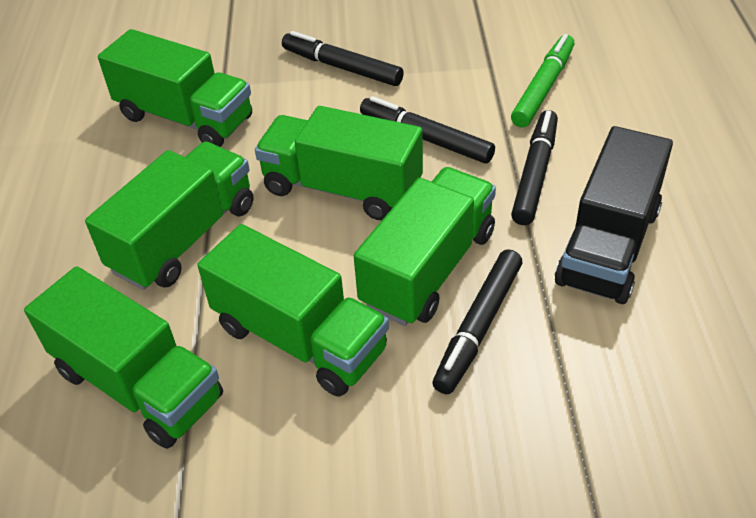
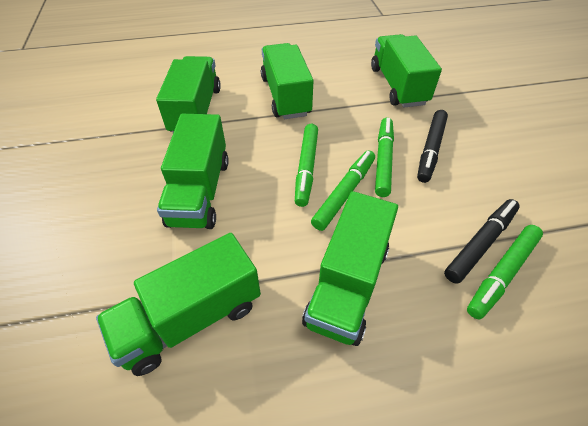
black marker: [282,31,404,86] [360,96,495,163] [432,249,522,394] [511,110,558,225] = 4 -> [417,110,448,183] [444,199,520,284] = 2
black truck: [555,126,673,304] = 1 -> none = 0
green marker: [511,34,574,127] = 1 -> [295,124,318,207] [311,150,375,231] [375,118,394,197] [467,225,543,319] = 4

